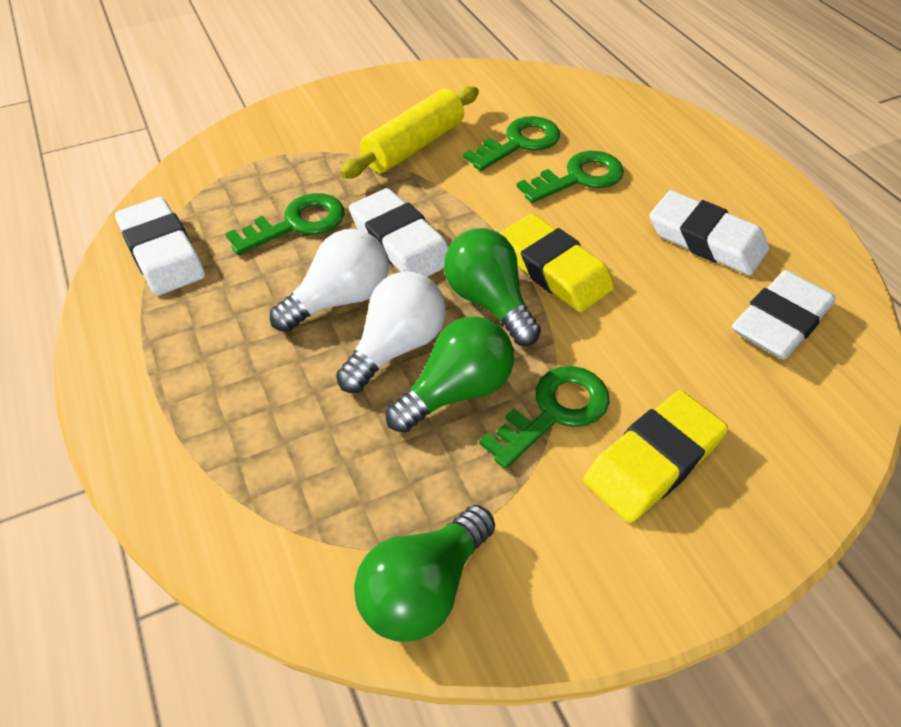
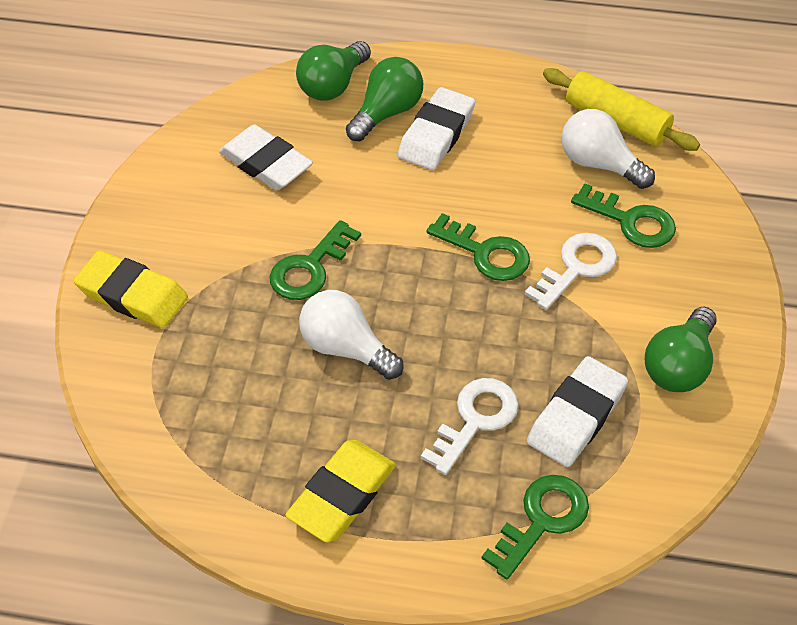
white eraser: [115,197,205,295] [349,188,449,277] [649,190,769,276] [732,270,836,360] = 4 -> [219,125,313,190] [398,87,475,170] [527,356,628,467] = 3
white key: none = 0 -> [421,378,519,475] [524,233,617,310] = 2

